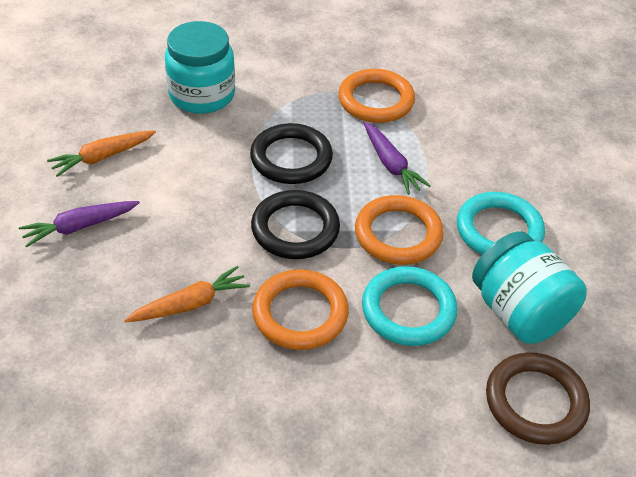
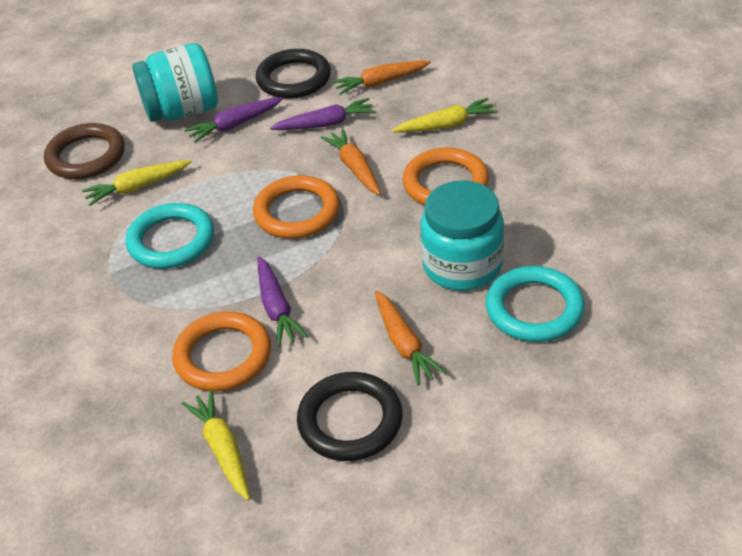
orange carrot: [47,130,156,177] [124,266,250,322] = 2 -> [320,129,381,195] [332,61,431,95] [375,291,447,386] = 3
purple carrot: [19,201,140,247] [364,122,431,195] = 2 -> [184,97,283,143] [258,256,308,347] [270,98,376,130] = 3
yellow carrot: none = 0 -> [82,160,192,206] [182,390,250,500] [392,98,497,133] = 3

